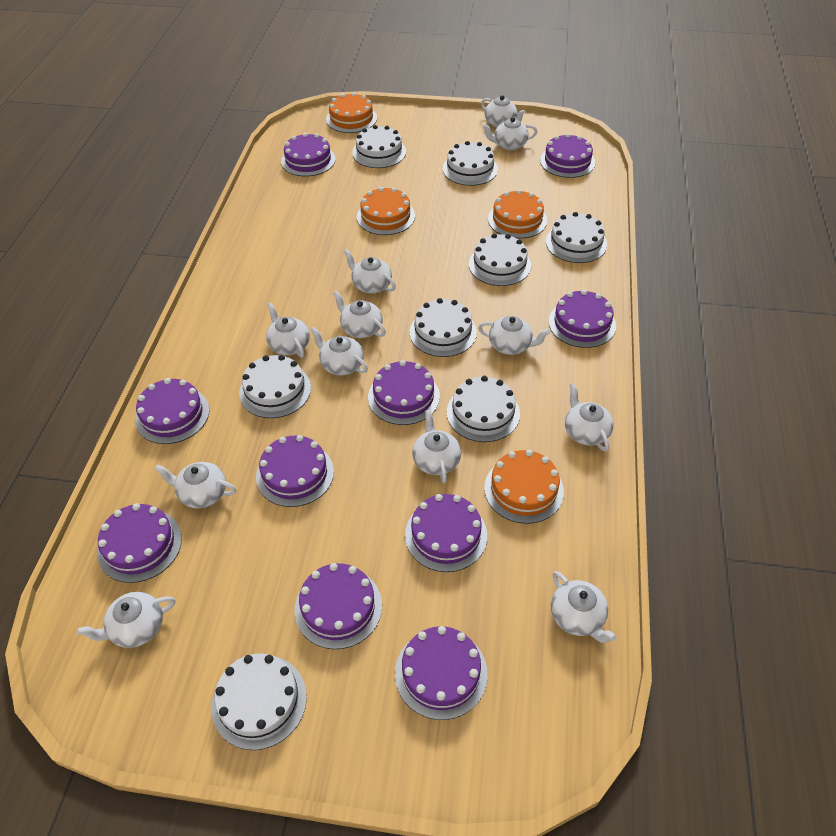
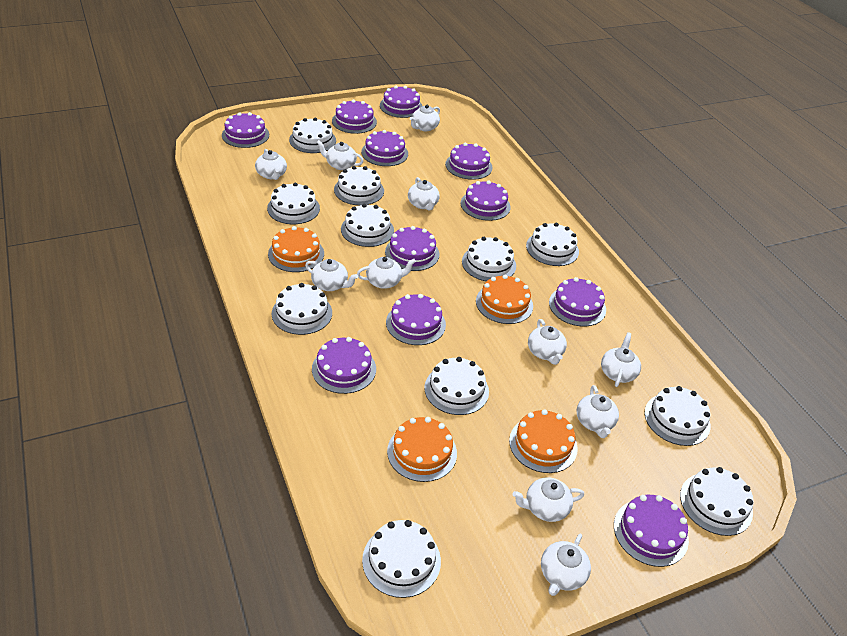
purple cake: [97,503,182,583] [135,378,209,444] [256,435,334,507] [281,133,336,176] [294,563,382,649] [368,360,440,425] [395,626,488,720] [405,494,487,572] [540,133,595,178] [549,290,616,348] = 10 -> [222,112,269,148] [312,337,376,394] [332,99,377,134] [361,130,408,166] [380,86,422,118] [385,226,440,271] [386,294,446,345] [445,143,493,180] [460,181,511,221] [549,277,606,327] [614,495,689,567] = 11
white cake: [211,653,307,750] [239,355,311,418] [352,125,406,168] [410,298,477,357] [443,141,498,186] [447,376,520,442] [469,234,531,286] [546,212,607,263] = 8 -> [267,182,320,224] [272,283,332,335] [289,118,336,153] [334,166,384,205] [341,204,394,247] [362,520,441,598] [424,357,489,415] [462,237,516,281] [526,223,579,266] [644,386,711,446] [680,467,754,536] = 11
white teapot: [77,592,175,648] [155,462,236,508] [266,303,310,358] [310,327,368,375] [333,291,386,338] [344,249,396,293] [412,409,461,483] [478,316,550,355] [481,95,526,127] [483,117,537,150] [551,571,616,643] [565,383,613,452] = 12 -> [255,149,287,180] [305,259,358,291] [316,140,363,170] [357,257,416,289] [408,177,440,210] [410,105,440,131] [512,478,584,522] [528,319,567,365] [541,534,591,596] [576,385,619,438] [601,332,641,387] = 11

